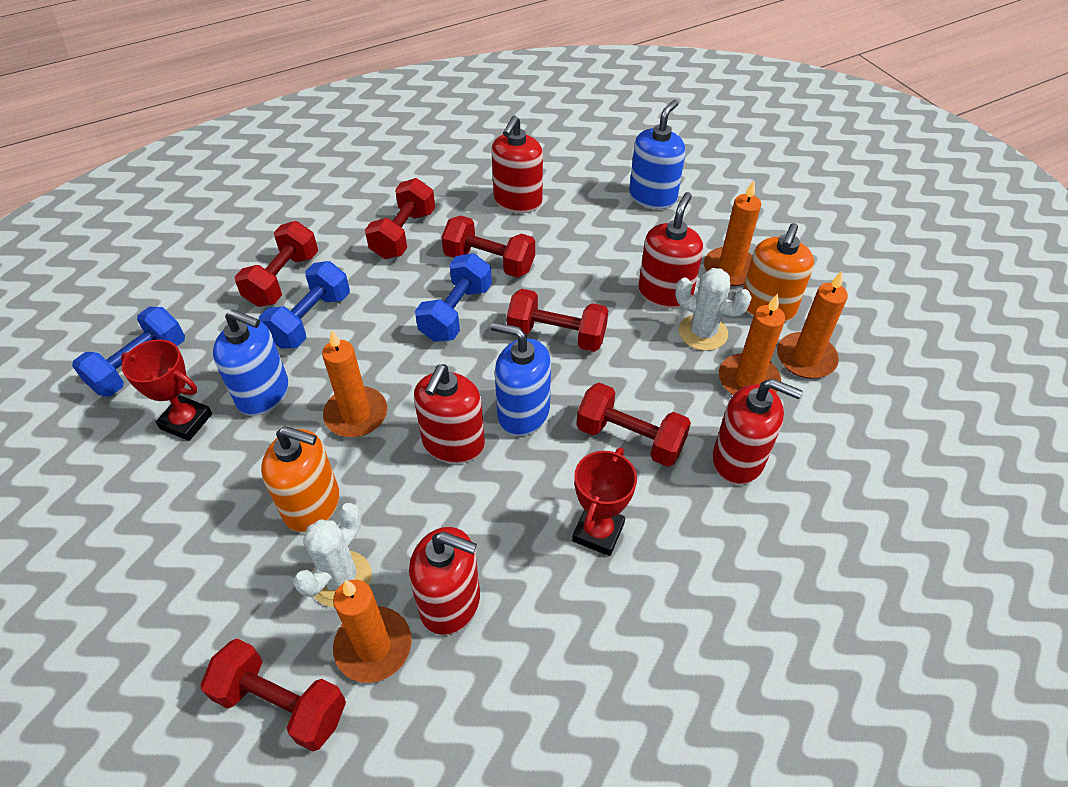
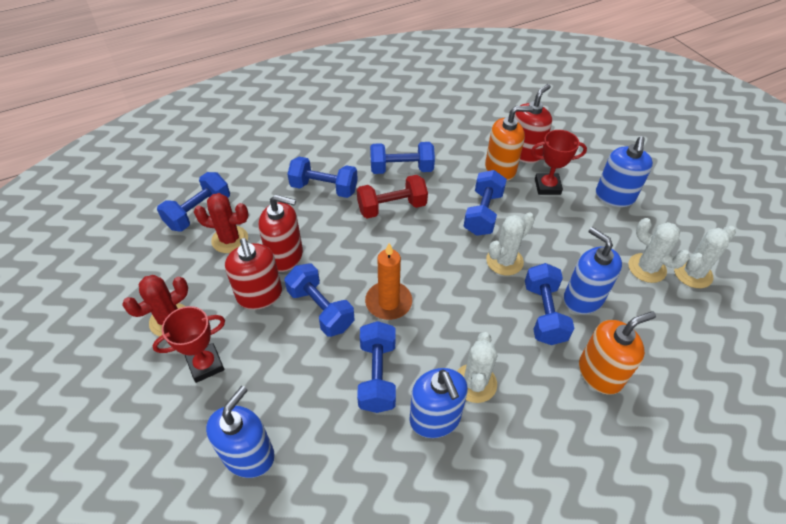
blue dumbbell: [72,307,185,397] [259,261,350,349] [415,253,492,342] = 3 -> [157,172,230,232] [284,263,354,337] [287,157,358,198] [357,321,396,413] [370,142,435,174] [464,170,507,236] [525,263,575,345] = 7
blue soap dispenser: [213,309,289,416] [490,322,551,436] [629,100,685,209] = 3 -> [206,386,275,478] [410,368,468,438] [564,227,622,314] [596,136,653,207] = 4
orange candle: [322,329,387,437] [333,580,412,683] [704,180,761,286] [719,294,785,395] [777,271,848,379] = 5 -> [365,243,412,320] = 1
red cactus: none = 0 -> [122,275,188,336] [194,193,249,253] = 2
red dumbbell: [201,639,346,752] [235,221,318,307] [365,178,435,259] [442,216,535,278] [507,289,608,352] [576,383,691,467] = 6 -> [357,175,428,219] = 1
red soap dispenser: [409,527,480,635] [414,364,485,464] [492,116,543,213] [638,192,703,309] [712,379,803,485] = 5 -> [225,238,282,310] [258,195,303,272] [514,84,552,163] = 3
white cactus: [293,503,372,607] [675,268,752,351] = 2 -> [457,332,497,403] [486,212,535,276] [628,218,690,283] [674,226,736,288] = 4

